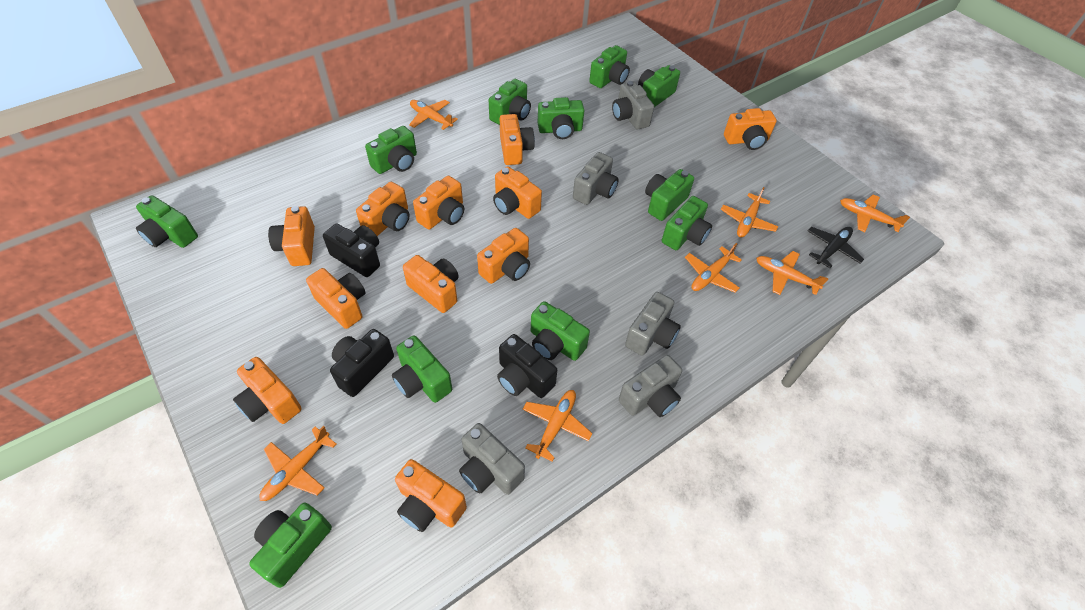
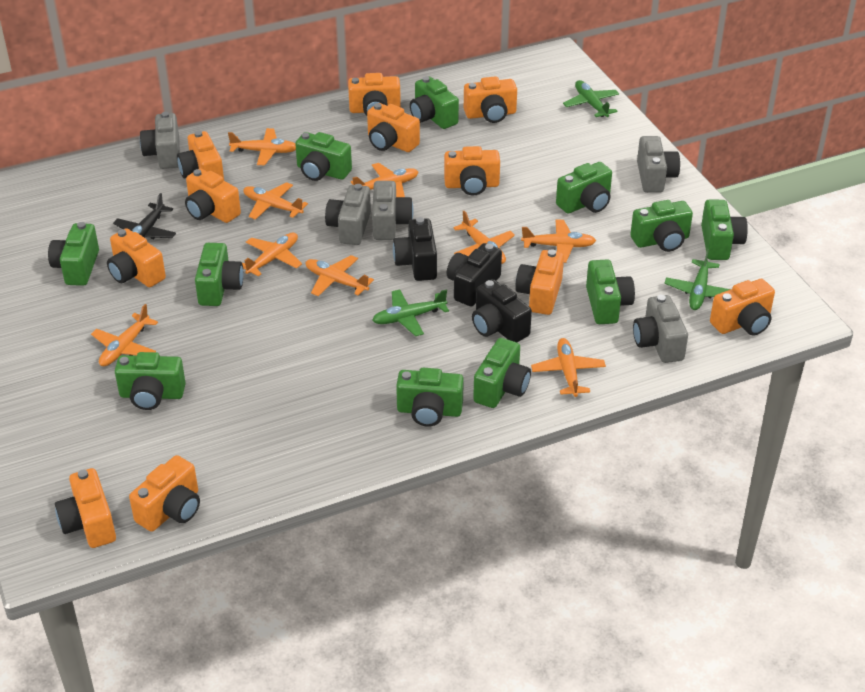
green plane: none = 0 -> [372,289,449,336] [563,80,619,117] [664,249,730,310] = 3
orange plane: [259,426,336,501] [409,100,458,130] [522,390,592,462] [685,243,742,293] [721,187,778,238] [756,251,828,295] [840,194,910,232] = 7 -> [91,304,158,366] [228,128,296,165] [242,232,302,276] [243,182,308,220] [306,255,374,296] [351,163,418,197] [453,211,515,264] [521,220,596,263] [531,338,606,397] = 9

